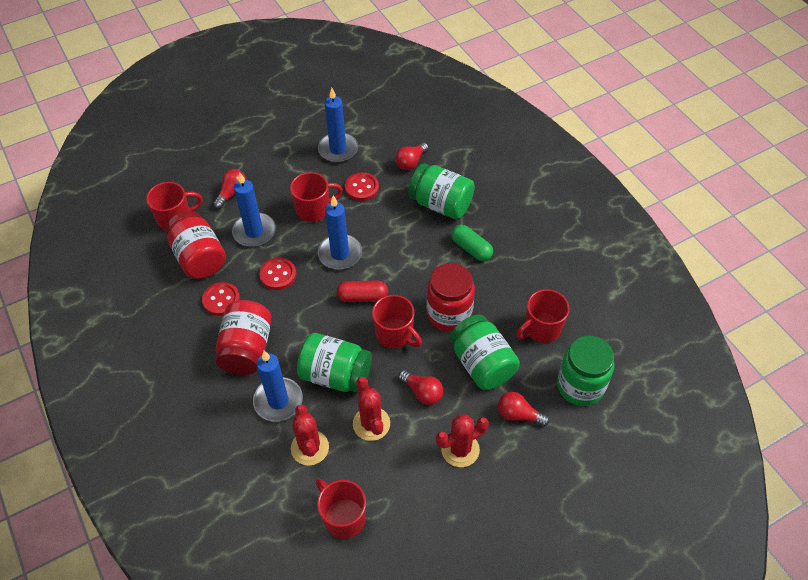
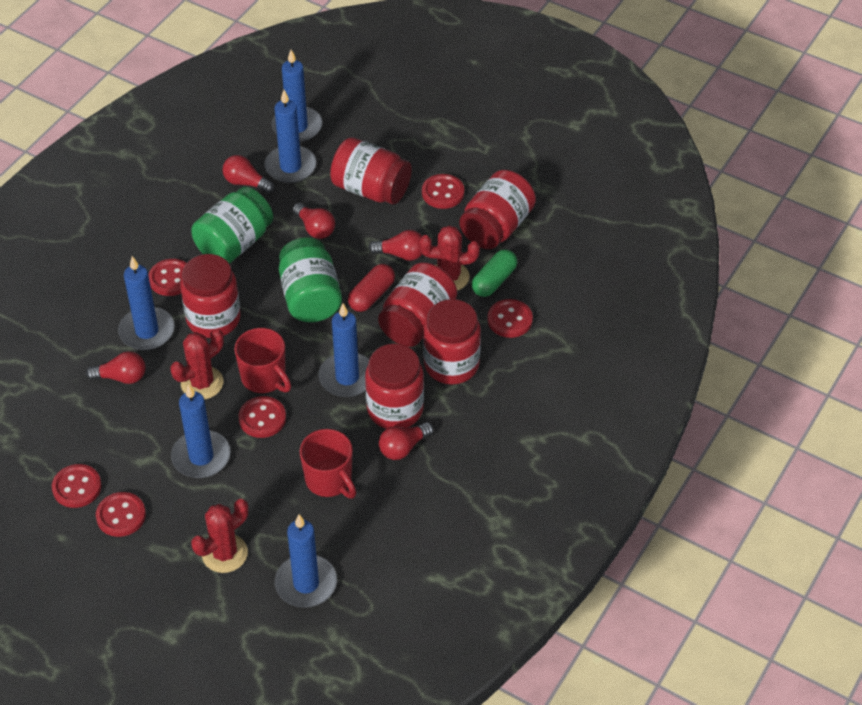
blue candle: [232,172,276,247] [253,351,303,421] [318,88,358,163] [318,195,362,270] = 4 -> [118,256,175,350] [171,384,231,478] [264,90,316,183] [271,50,323,142] [275,515,337,608] [318,303,369,397] = 6
green jar: [297,333,372,393] [408,163,475,219] [450,314,520,390] [557,336,614,406] = 4 -> [191,187,273,263] [279,237,342,322] = 2
red button: [202,282,240,316] [259,258,296,290] [345,172,379,201] = 3 -> [52,464,101,508] [96,492,146,537] [148,259,186,296] [238,396,286,438] [422,174,464,209] [487,299,533,338] = 6
red jar: [166,211,226,279] [216,300,272,375] [427,263,475,332] = 3 -> [180,254,241,338] [330,137,412,204] [365,344,424,429] [378,262,457,347] [423,299,481,384] [459,170,536,249] = 6
red light bulb: [213,169,246,209] [395,142,429,170] [398,370,443,405] [498,392,550,427] = 4 -> [86,351,145,384] [222,155,274,193] [293,203,335,239] [368,230,422,261] [379,422,433,460] = 5
red mug: [146,182,203,231] [290,172,343,222] [316,479,366,539] [372,295,422,348] [516,289,570,343] = 5 -> [234,328,291,393] [300,429,356,498] = 2

